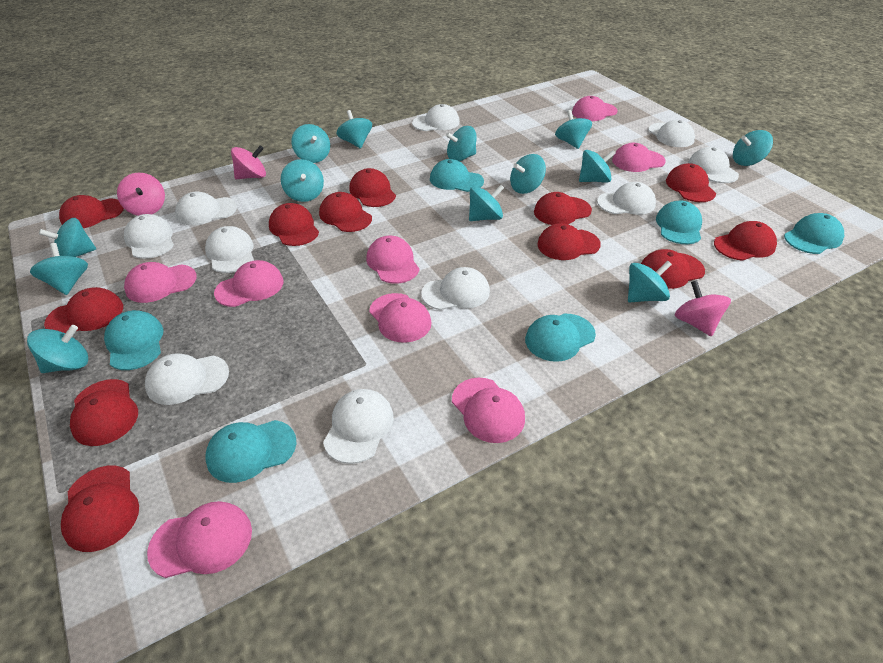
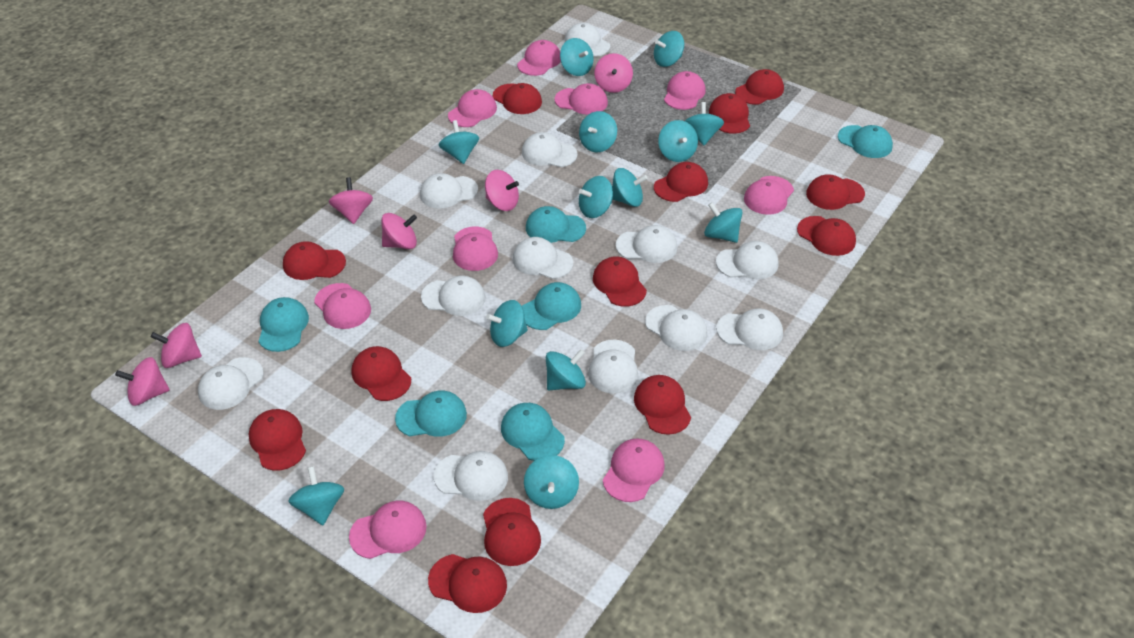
pink cap: [124,262,197,303] [147,501,252,578] [214,260,283,307] [366,236,419,284] [369,293,432,343] [452,378,525,443] [572,96,618,121] [612,143,666,172] = 8 -> [314,283,371,329] [349,501,427,559] [448,89,497,127] [453,227,498,271] [517,40,561,76] [554,83,608,115] [603,438,665,502] [664,71,706,110] [744,176,794,215] = 9
pink spinning top: [117,173,165,216] [231,145,266,179] [675,280,731,337] = 3 -> [115,357,170,406] [151,323,202,368] [329,177,373,224] [381,213,417,249] [485,170,519,211] [594,53,633,93] = 6
red cap: [44,287,123,333] [59,195,124,228] [61,465,139,552] [70,379,138,446] [269,203,319,246] [319,192,372,232] [349,168,396,207] [534,192,592,225] [537,223,601,260] [641,249,705,289] [666,163,716,202] [714,221,777,261] = 12 -> [249,409,306,471] [283,241,346,280] [352,346,411,401] [428,554,507,613] [483,498,541,566] [493,83,542,114] [593,256,647,307] [634,375,691,435] [654,162,708,202] [709,93,750,134] [735,69,784,105] [797,216,856,256] [806,174,865,210] = 13
white cap: [124,214,174,259] [145,353,229,405] [175,191,237,225] [205,226,254,273] [323,389,394,464] [412,104,460,131] [421,267,490,310] [597,182,656,215] [648,120,695,147] [688,147,739,183] = 10 -> [198,357,264,410] [420,173,478,208] [421,276,485,316] [434,451,508,501] [512,237,573,279] [522,132,578,167] [565,23,610,57] [588,340,638,393] [616,225,677,263] [645,305,707,351] [716,241,779,279] [716,308,783,350] = 12

